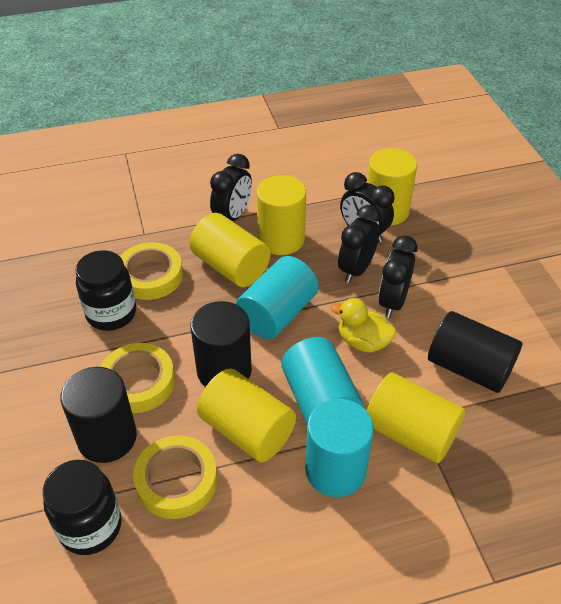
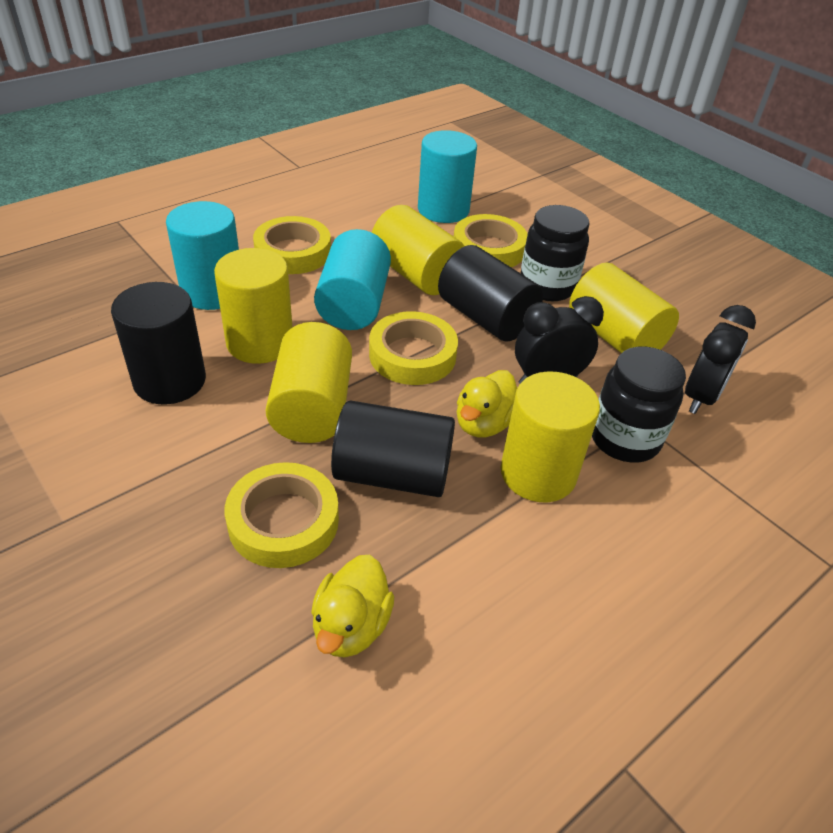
black clock: [210,154,252,221] [338,205,381,283] [340,172,394,243] [378,235,418,318] = 4 -> [515,296,604,384] [685,305,756,414] = 2
yellow duck: [331,298,396,352] = 1 -> [311,555,395,658] [457,370,517,438] = 2
yellow tape: [100,343,175,413] [120,242,183,300] [133,435,217,519] = 3 -> [225,462,339,568] [253,216,331,274] [369,311,458,385] [454,214,528,267] = 4

